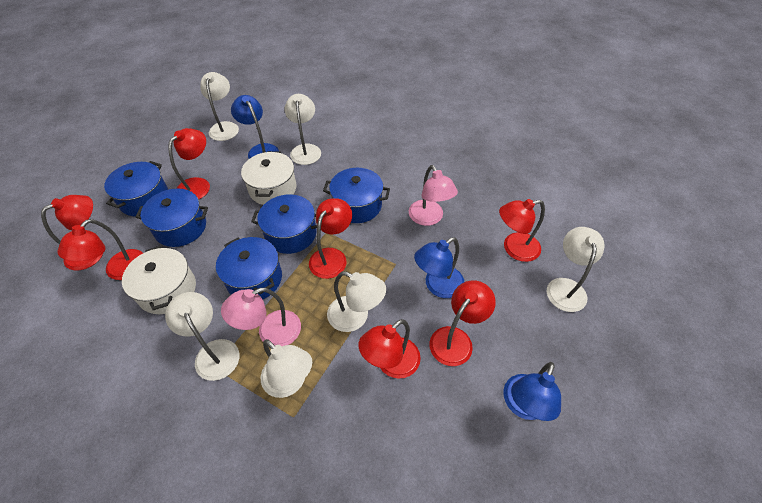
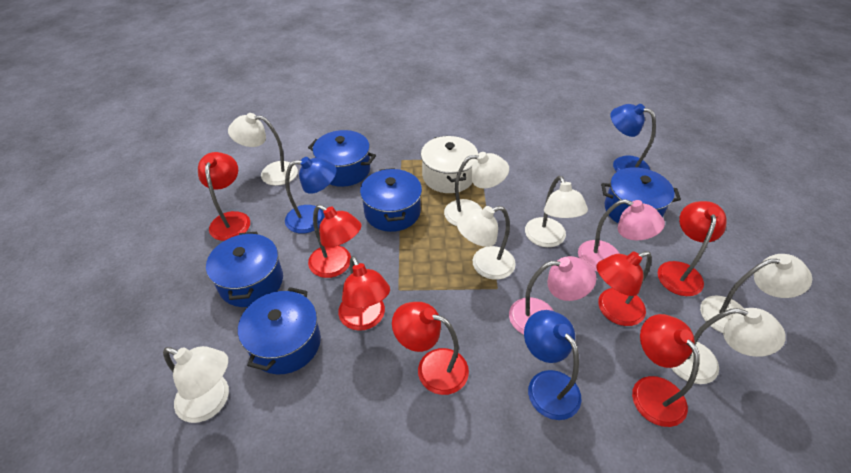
white lamp: [165,292,239,381] [200,72,239,141] [261,339,312,398] [284,94,321,165] [327,271,386,332] [547,227,605,312] = 6 -> [163,346,229,423] [228,113,298,186] [444,152,509,226] [457,206,516,280] [525,176,588,247] [671,308,786,384] [700,254,812,333] = 7
white pot: [122,246,196,314] [241,151,297,205] = 2 -> [421,136,478,193] = 1

